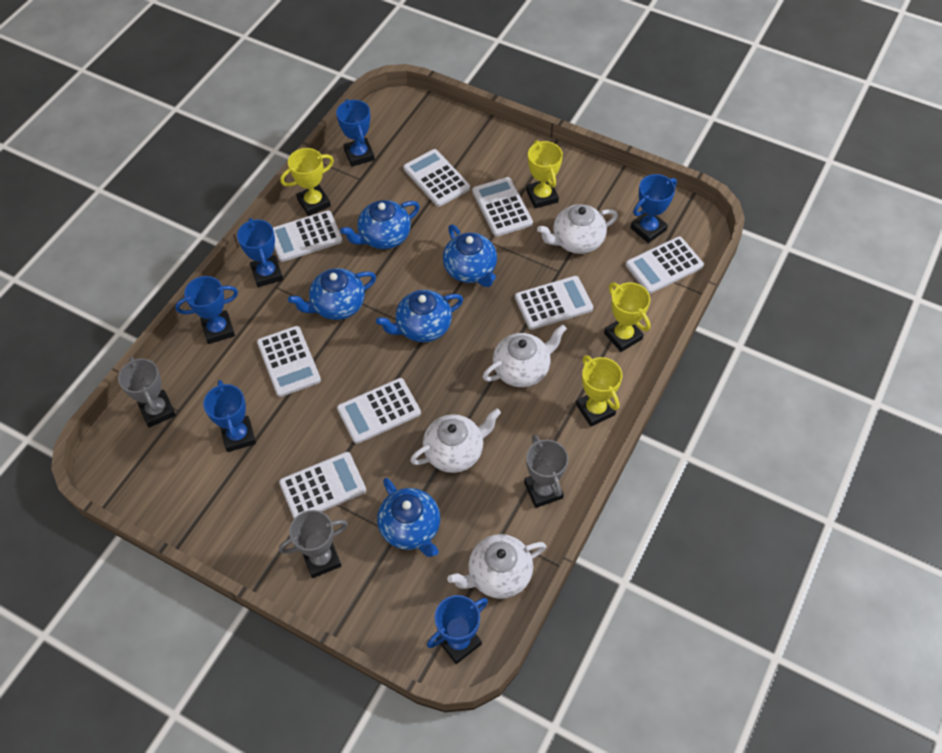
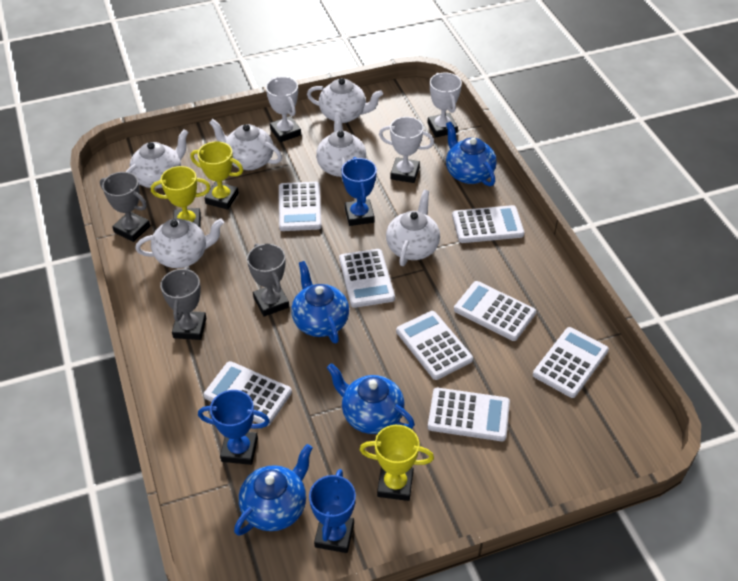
blue teapot: [288,268,376,320] [340,200,420,249] [376,290,463,342] [377,478,440,557] [443,224,497,287] = 5 -> [234,444,313,536] [291,261,349,343] [327,363,415,434] [446,122,497,186] = 4
blue trophy: [175,276,238,344] [203,380,256,452] [237,218,283,287] [336,99,375,167] [427,595,488,664] [630,174,677,243] = 6 -> [198,390,270,465] [309,469,356,553] [341,157,377,226] = 3
white teapot: [410,408,501,473] [447,534,546,599] [483,324,567,387] [537,204,618,254] = 4 -> [126,129,189,189] [135,218,224,268] [209,119,282,170] [307,78,383,123] [316,112,366,181] [386,190,440,266] = 6
white trophy: none = 0 -> [266,77,301,142] [379,117,434,183] [428,73,462,137] = 3
yellow trophy: [280,148,334,216] [526,140,563,209] [576,355,622,427] [604,283,650,352] = 4 -> [151,166,211,227] [190,141,243,210] [360,425,434,501] = 3

